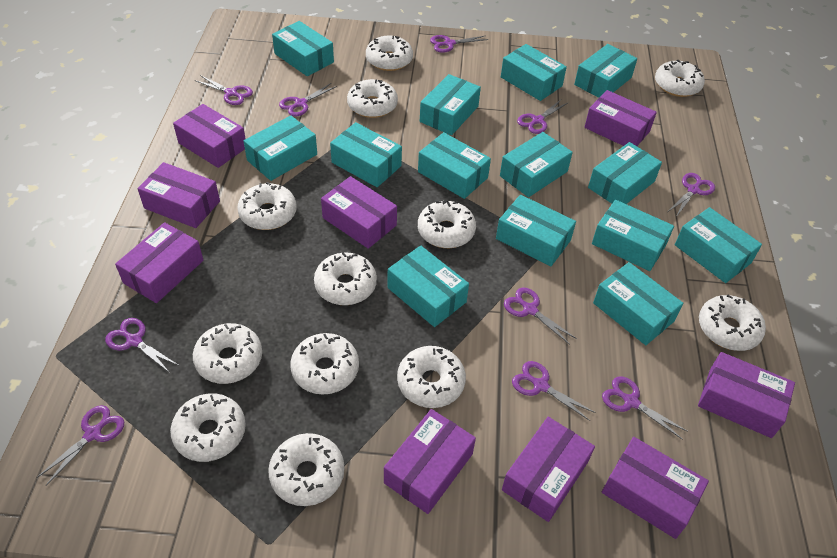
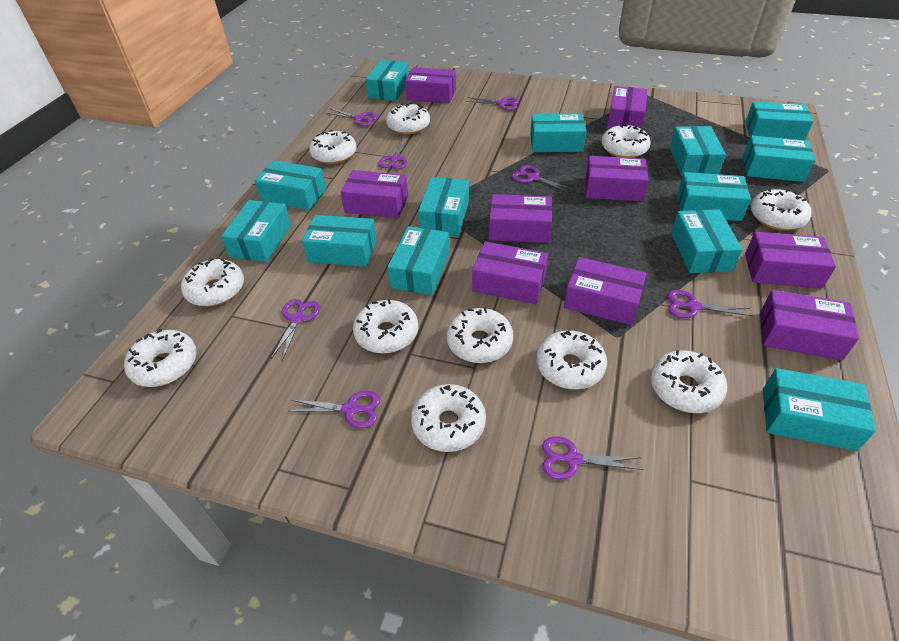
purple scissors: [36,405,124,485] [105,318,178,373] [195,75,253,105] [279,83,337,116] [430,35,488,53] [504,288,577,345] [512,361,596,421] [517,99,569,134] [602,376,688,440] [669,173,715,217] = 10 -> [271,299,320,361] [288,391,380,428] [327,109,378,126] [378,137,410,169] [466,97,519,110] [512,165,573,193] [542,436,644,479] [667,290,752,318] = 8
turquoise box: [244,115,317,181] [272,21,334,76] [330,122,402,187] [388,246,469,327] [418,132,491,199] [420,74,481,135] [496,195,576,266] [500,132,573,197] [501,44,567,101] [574,44,637,98] [588,142,662,204] [592,200,674,271] [593,262,683,345] [675,207,762,283] = 14 -> [221,200,291,262] [255,160,326,210] [302,215,377,267] [366,60,409,101] [387,226,449,295] [418,177,469,236] [530,114,586,152] [670,126,726,176] [671,209,743,273] [677,172,751,221] [743,136,815,182] [745,102,813,140] [763,368,876,451] = 13
white donut: [170,393,246,462] [193,323,262,384] [237,182,297,230] [268,433,345,506] [290,333,359,395] [314,252,377,305] [347,79,398,118] [366,36,413,71] [397,346,466,408] [418,200,476,248] [655,60,705,97] [699,294,766,351] = 12 -> [124,329,197,387] [181,258,244,306] [309,130,356,164] [353,299,418,354] [386,103,430,135] [411,384,486,452] [447,308,513,363] [536,330,607,389] [602,124,651,158] [650,350,727,413] [750,189,811,230] = 11

